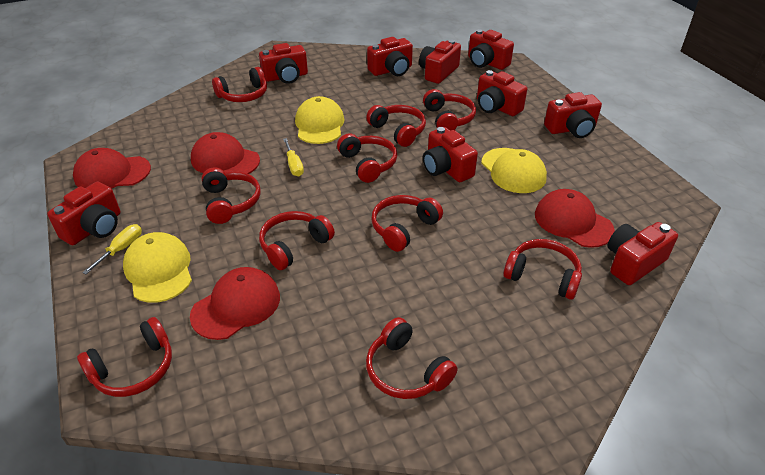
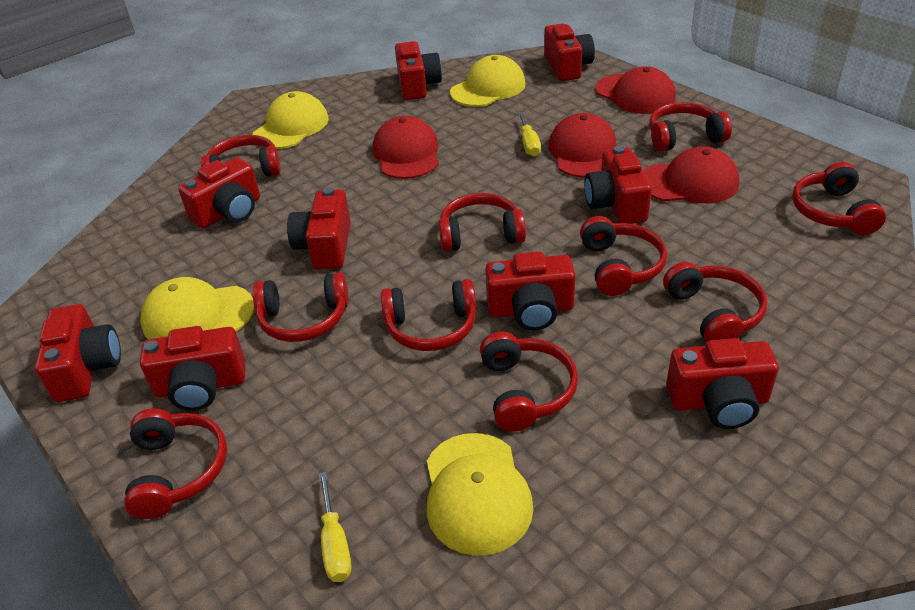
yellow cap: [123,232,192,303] [295,96,344,144] [481,148,547,193] = 3 -> [140,277,255,339] [253,91,329,149] [427,433,533,556] [450,55,526,107] = 4

